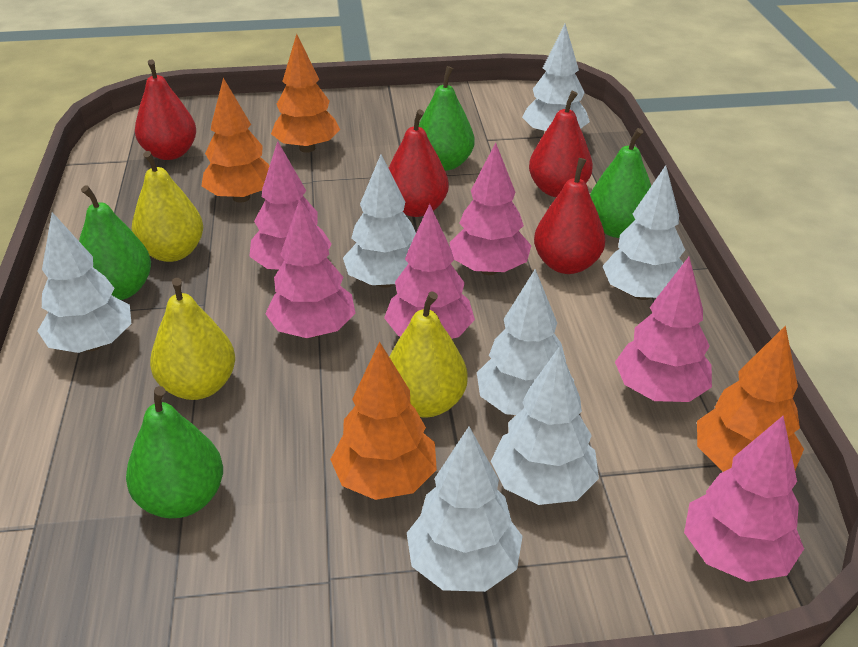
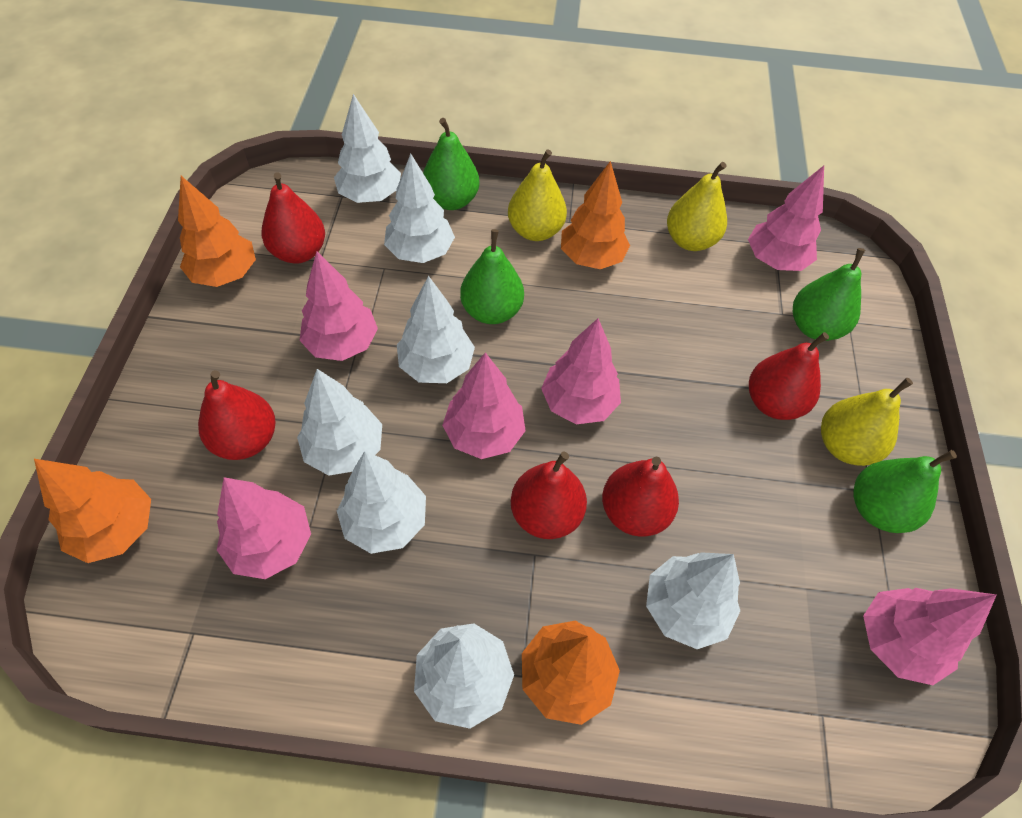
red pear: [135,59,196,160] [389,109,449,217] [529,91,593,197] [534,158,606,274] = 4 -> [198,370,276,460] [262,172,325,263] [511,451,587,539] [602,456,679,537] [749,332,829,420] = 5

